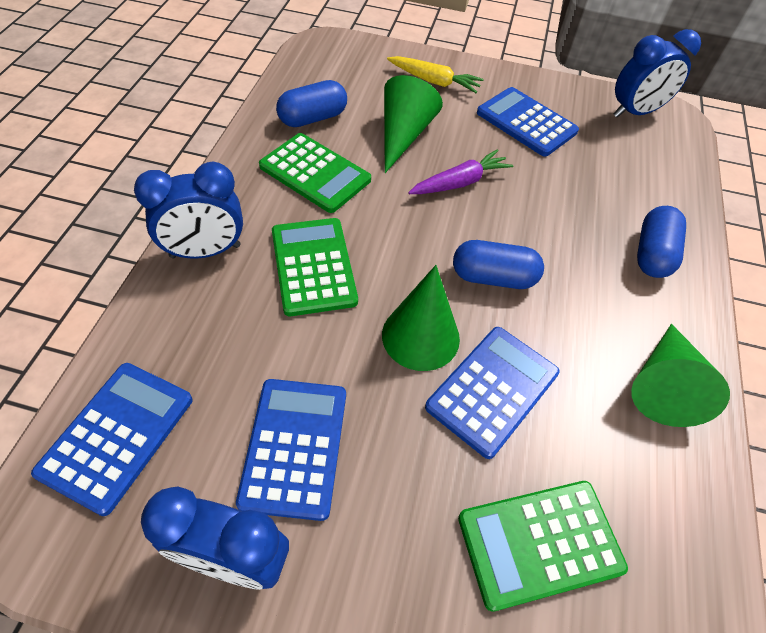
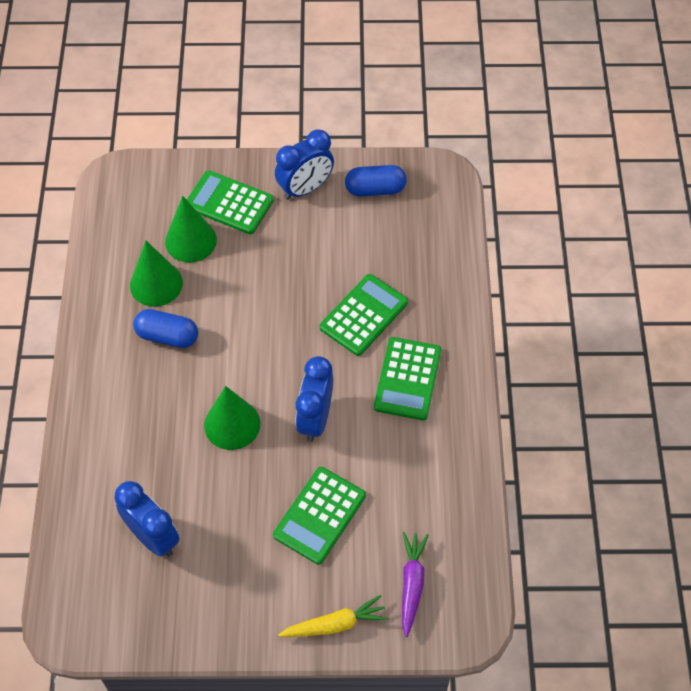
blue calculator: [31,363,193,516] [236,379,346,521] [425,327,560,459] [477,87,579,157] = 4 -> none = 0
blue capsule: [276,80,347,127] [453,240,544,289] [637,206,686,278] = 3 -> [133,309,198,348] [345,165,407,197] = 2
green calculator: [259,133,371,213] [272,218,358,316] [458,481,628,612] = 3 -> [187,170,274,234] [273,467,366,565] [320,274,408,356] [374,337,441,421] = 4

